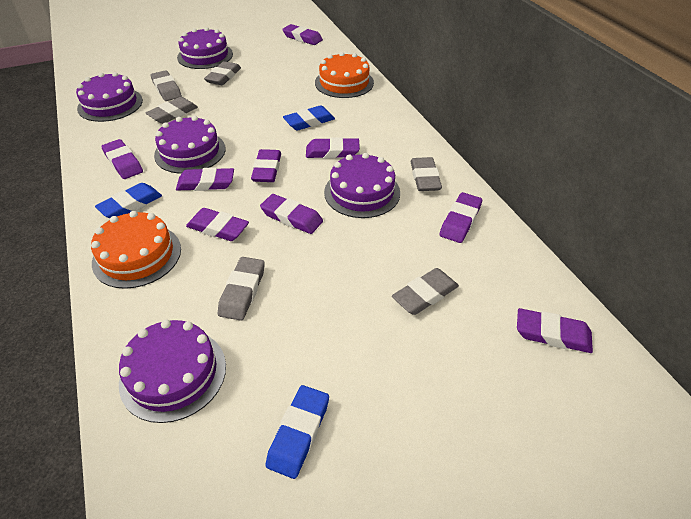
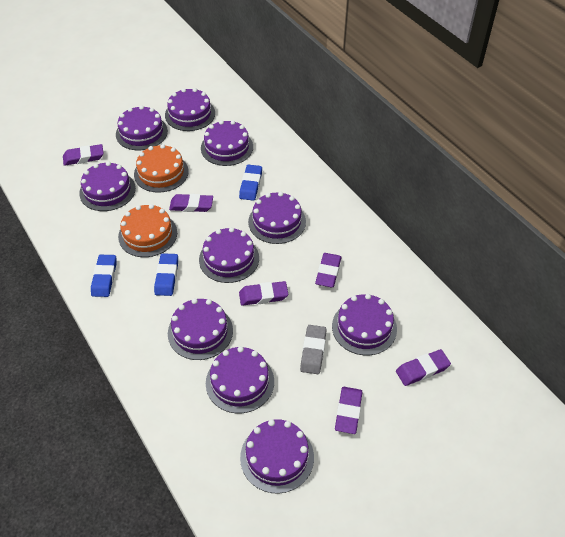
grey eraser: [146,97,198,124] [150,70,182,101] [204,61,241,85] [218,257,265,321] [392,268,459,315] [410,157,442,191] = 6 -> [300,325,327,374] = 1
purple cake: [76,72,143,122] [119,320,226,423] [154,116,225,173] [177,27,233,69] [324,153,400,218] = 5 -> [79,162,136,211] [116,105,168,150] [165,88,215,131] [168,298,233,360] [199,227,259,283] [201,120,253,166] [206,346,274,413] [240,419,314,494] [248,192,306,244] [332,294,397,355] = 10
purple eraser: [101,139,143,179] [176,167,234,191] [186,208,249,241] [251,149,281,182] [260,194,323,234] [282,24,323,45] [306,137,360,159] [440,192,482,243] [517,308,593,353] = 9 -> [63,144,104,166] [169,194,213,212] [239,281,288,306] [315,253,342,287] [335,387,362,434] [396,349,451,386] = 6

